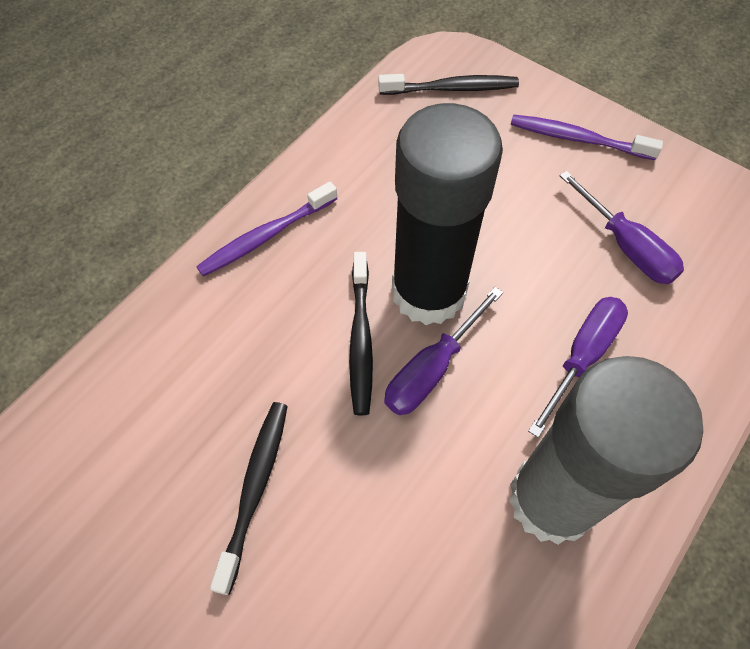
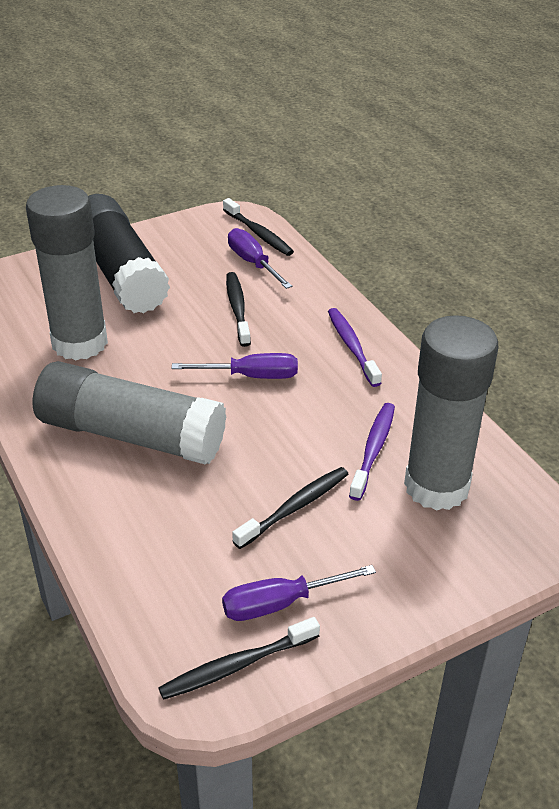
black toothbrush: [210,402,288,595] [349,252,373,415] [378,74,519,95] = 3 -> [158,617,320,700] [223,198,294,256] [226,272,251,347] [232,467,348,549] = 4
grey glue stick: [509,356,703,545] = 1 -> [26,185,108,360] [33,361,227,464] [404,315,499,511] = 3

